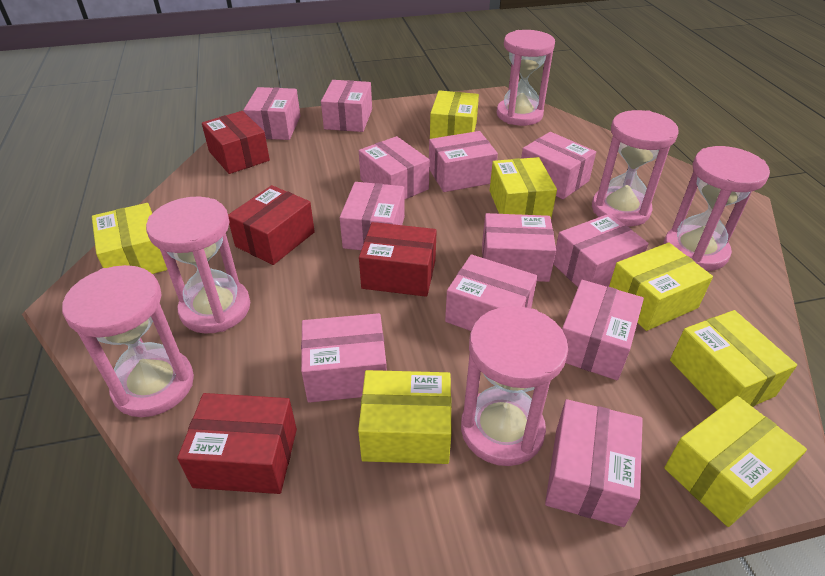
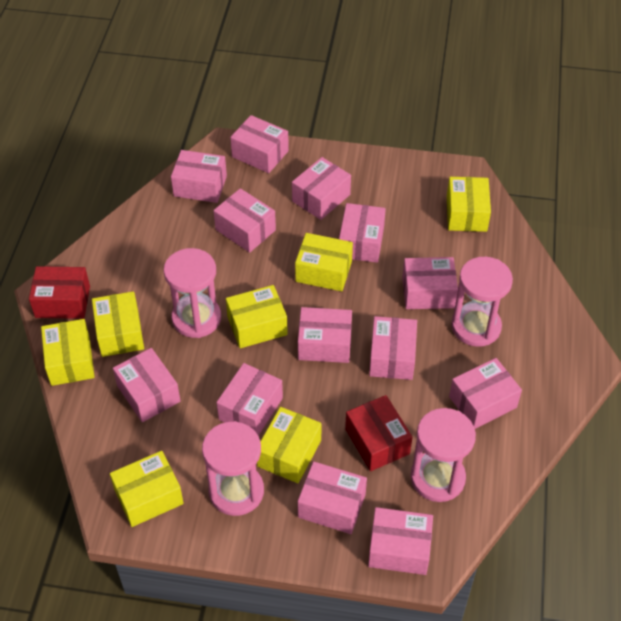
pink box: [244,87,300,140] [301,313,387,403] [321,80,372,132] [340,182,405,250] [359,136,430,200] [429,131,498,192] [445,254,538,331] [482,213,556,282] [521,132,596,199] [545,399,643,527] [553,213,649,287] [562,280,644,380] = 12 -> [113,348,180,422] [171,150,227,203] [213,188,276,253] [216,363,283,436] [230,115,289,173] [292,157,351,220] [298,307,352,363] [298,461,367,534] [339,203,386,263] [368,507,433,575] [369,316,417,380] [402,257,458,309] [449,358,522,429] = 13
pink hourglass: [62,265,194,417] [146,197,250,334] [461,306,568,466] [497,30,555,126] [592,110,679,227] [664,146,770,271] = 6 -> [164,248,221,338] [202,421,264,516] [411,408,476,502] [451,257,513,347] = 4
red box: [177,393,297,494] [202,111,270,174] [228,185,315,265] [359,222,437,297] = 4 -> [29,266,90,319] [345,395,412,471] = 2

